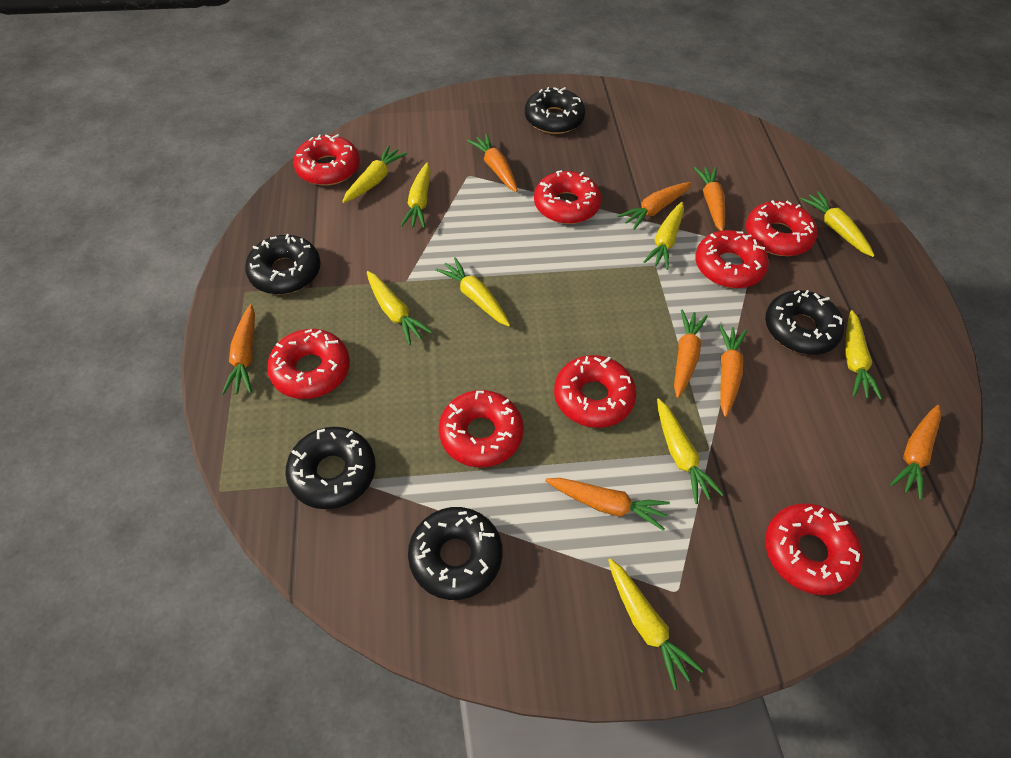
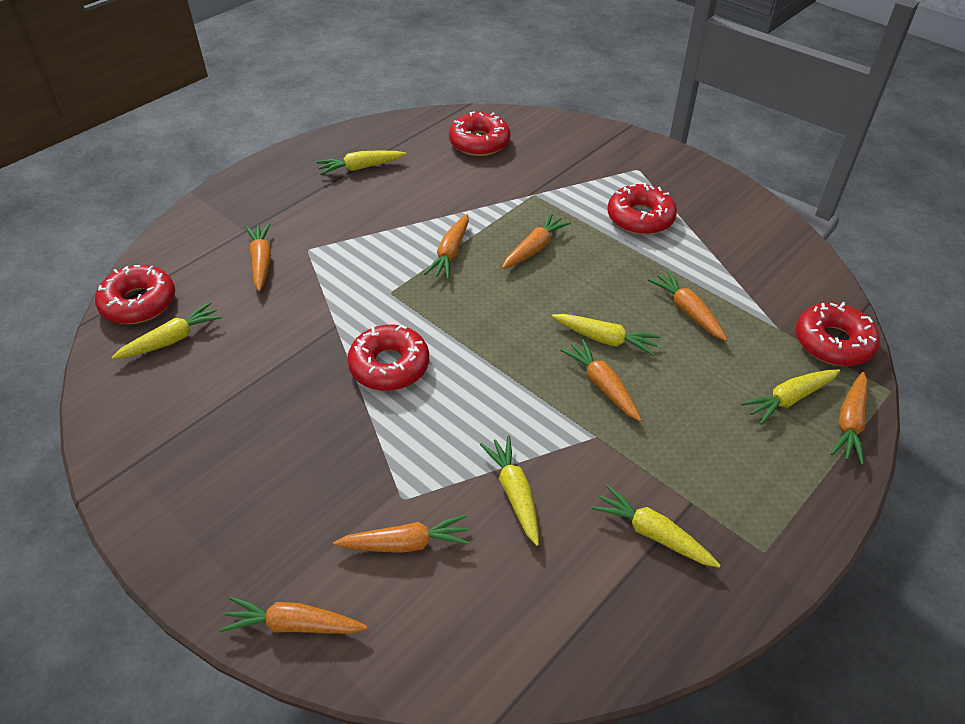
black donut: [245,234,321,294] [285,427,376,509] [408,507,503,600] [525,87,585,134] [765,290,845,355] = 5 -> none = 0
red donut: [267,329,350,399] [293,134,360,185] [439,390,524,468] [534,170,601,224] [554,355,636,428] [695,230,769,288] [746,200,817,256] [765,504,863,595] = 8 -> [95,265,175,324] [347,325,429,391] [449,111,510,156] [607,183,677,235] [796,302,880,366] = 5
yellow carrot: [342,145,407,203] [367,271,432,345] [401,162,431,228] [435,257,510,326] [608,558,704,690] [644,202,684,270] [657,398,724,504] [801,191,875,257] [845,310,882,400] = 9 -> [111,302,222,359] [316,150,406,175] [480,436,539,546] [552,314,661,356] [592,485,720,568] [741,369,840,425] = 6

